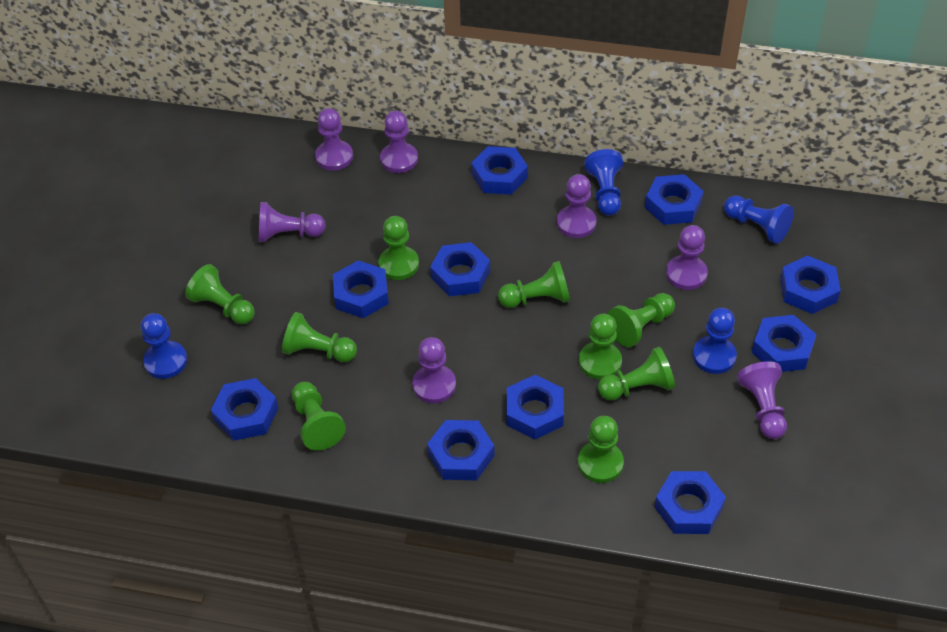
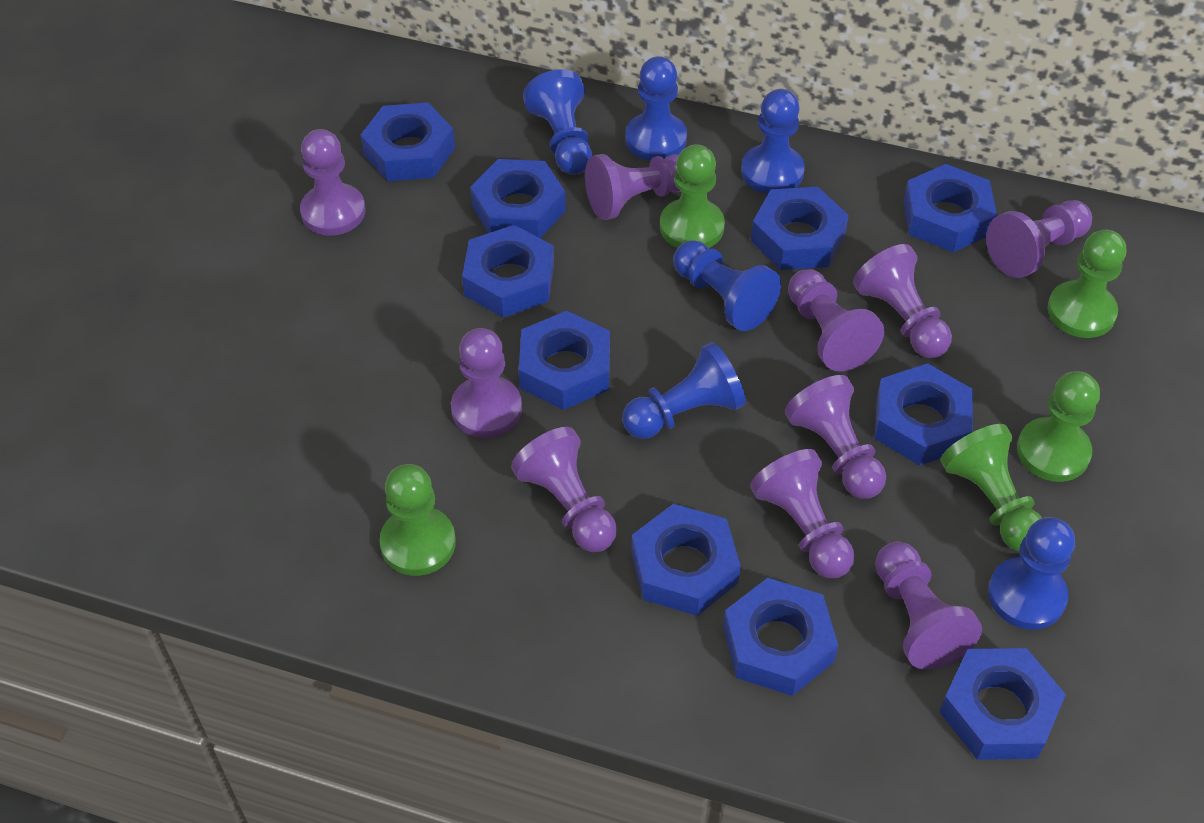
blue pawn: [141,313,187,379] [584,149,623,216] [693,308,737,374] [724,195,794,244] = 4 -> [523,69,592,175] [622,342,746,439] [625,56,687,161] [673,240,781,331] [741,89,805,194] [988,517,1075,630] = 6
green pawn: [185,264,255,324] [282,312,357,362] [292,382,346,451] [379,216,419,280] [498,261,570,308] [578,416,624,483] [579,314,622,380] [598,347,675,400] [608,293,675,347] = 9 -> [379,464,456,576] [660,144,725,248] [940,424,1042,552] [1017,371,1100,482] [1047,230,1126,338] = 5
purple pawn: [259,202,326,242] [315,108,353,171] [380,111,418,173] [412,337,456,403] [557,174,596,238] [666,225,708,290] [737,361,787,439] = 7 -> [300,129,365,236] [451,328,522,438] [511,427,617,552] [585,154,681,220] [750,449,855,578] [785,375,886,499] [788,269,884,371] [853,244,952,358] [875,542,982,669] [986,200,1092,278] = 10

